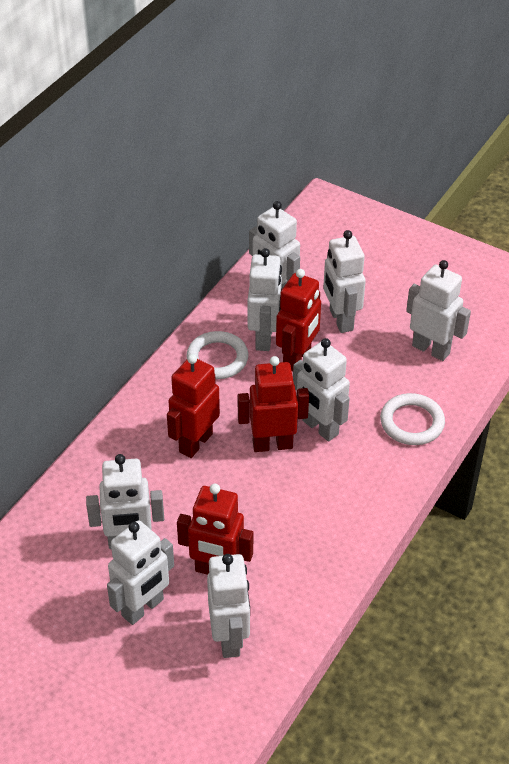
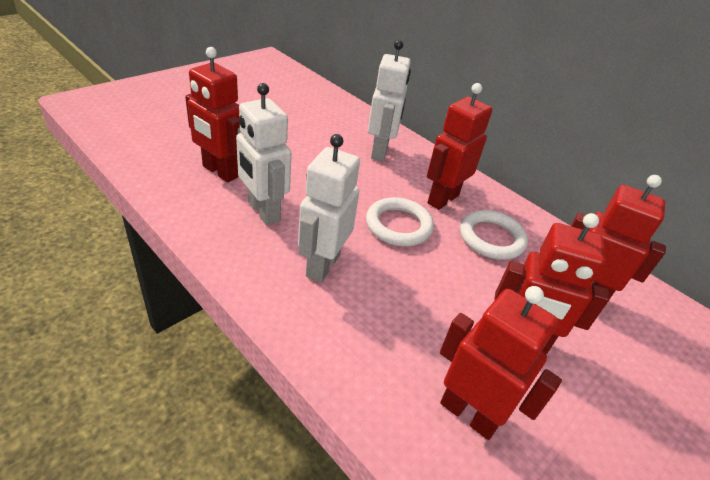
red robot: [167,354,220,458] [177,484,253,575] [238,356,309,452] [276,269,321,371] = 4 -> [185,47,240,182] [427,83,492,210] [440,286,562,440] [494,213,610,354] [571,175,666,298] = 5
white robot: [86,454,164,549] [107,520,174,625] [207,554,250,658] [248,248,282,351] [249,201,300,289] [293,338,350,442] [323,230,366,333] [406,260,471,361] = 8 -> [236,83,291,225] [298,134,360,283] [368,40,411,161] = 3

